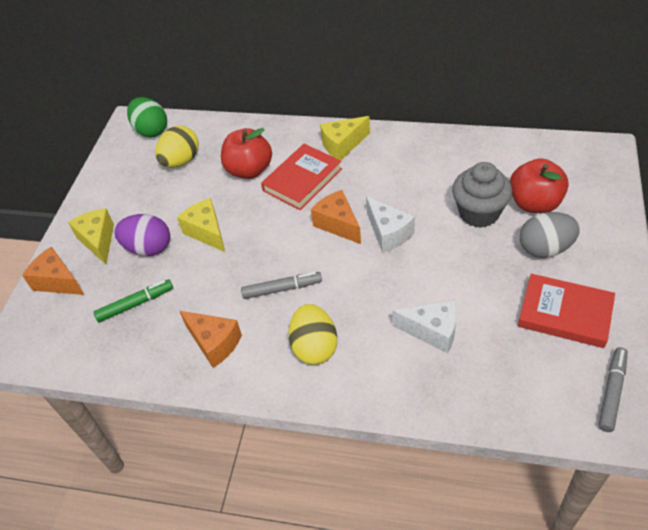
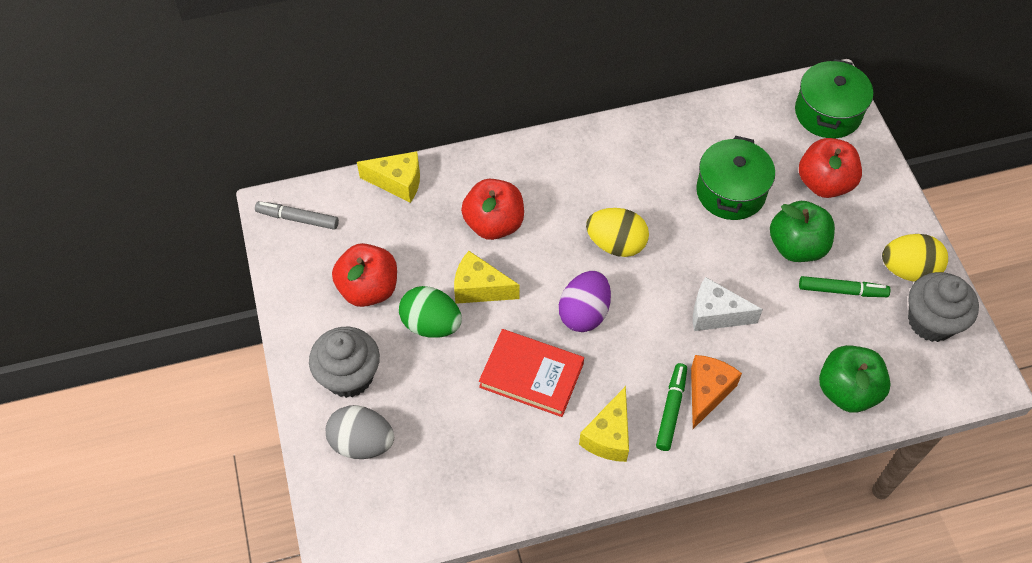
green apple: none = 0 -> [770,201,835,262] [819,345,891,413] = 2
green marker: [93,279,173,322] = 1 -> [656,363,687,451] [799,276,890,297] = 2
green pot: none = 0 -> [696,136,775,220] [795,59,873,138] = 2
grey cupcake: [452,162,512,228] = 1 -> [309,327,380,398] [908,272,979,342] = 2
grey marker: [241,272,322,299] [599,347,628,432] = 2 -> [255,201,339,230] = 1
orange cheese: [22,246,84,295] [180,311,242,368] [311,190,361,244] = 3 -> [691,355,742,429] = 1
red apple: [221,128,272,179] [510,158,569,213] = 2 -> [332,243,397,307] [461,179,524,240] [799,138,862,198] = 3
red book: [261,144,342,210] [518,274,615,348] = 2 -> [479,329,584,417] = 1
white cheese: [366,196,415,253] [392,300,457,353] = 2 -> [693,277,763,331] = 1

